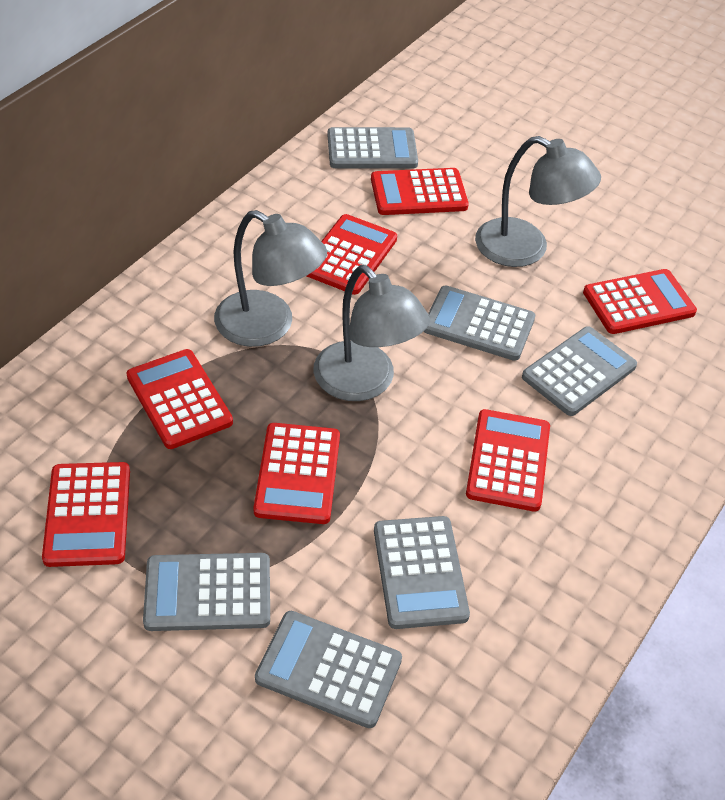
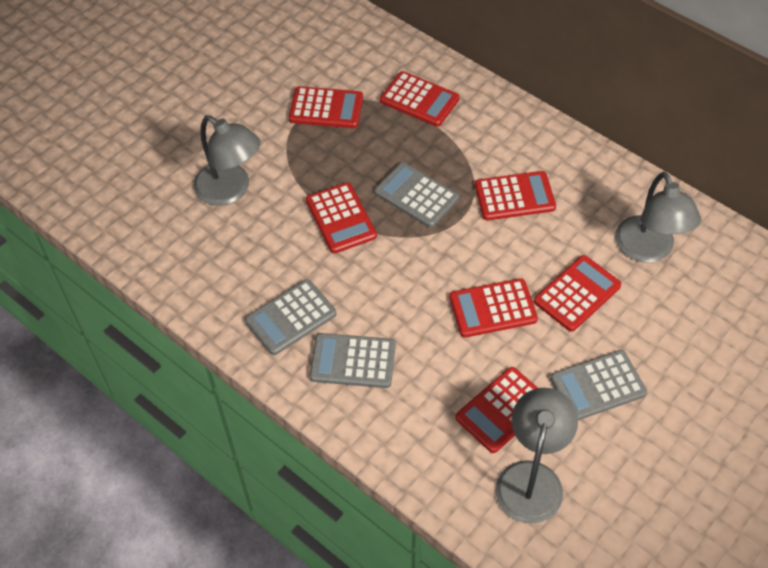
grey calculator: [143,553,270,631] [255,611,402,728] [327,127,418,168] [374,516,470,629] [424,285,535,361] [522,326,637,416] = 6 -> [245,279,337,355] [309,333,396,388] [374,162,459,228] [550,350,647,420] = 4

